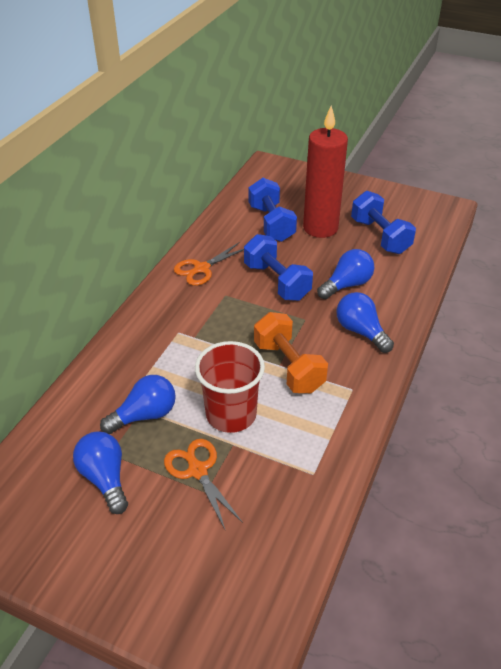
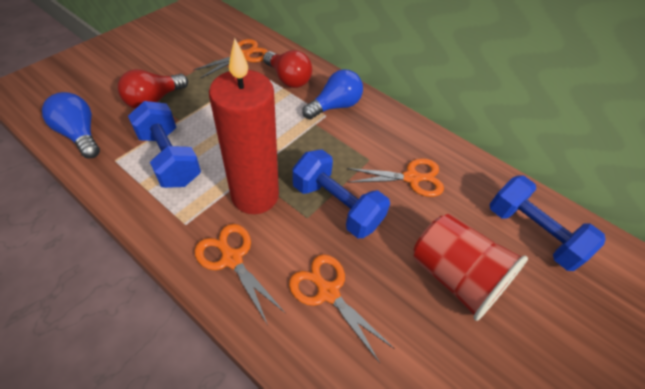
blue light bulb: [73,431,128,514] [100,375,176,434] [317,249,374,299] [336,292,394,353] = 4 -> [42,92,100,158] [302,69,363,120] = 2
orange dumbbell: [254,312,328,393] = 1 -> none = 0
orange scissors: [164,439,243,531] [174,242,244,286] = 2 -> [193,39,268,79] [194,224,285,325] [289,254,395,363] [347,158,444,197] = 4
red light bulb: none = 0 -> [118,69,188,109] [263,50,312,88] = 2

